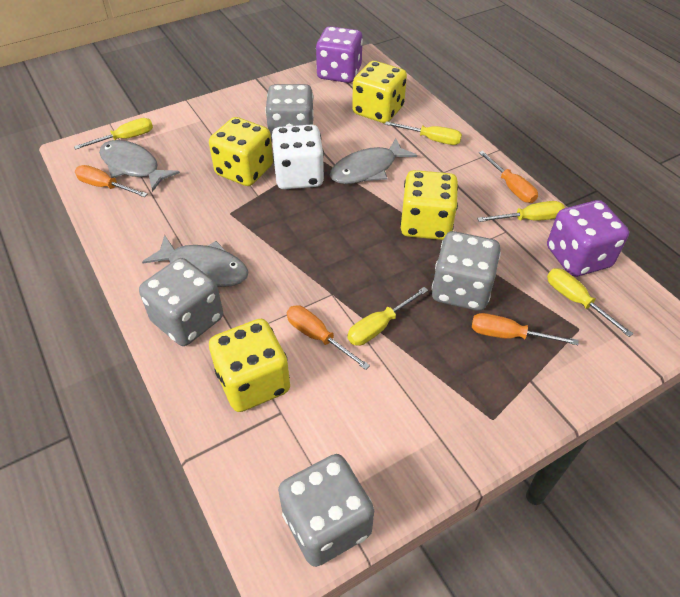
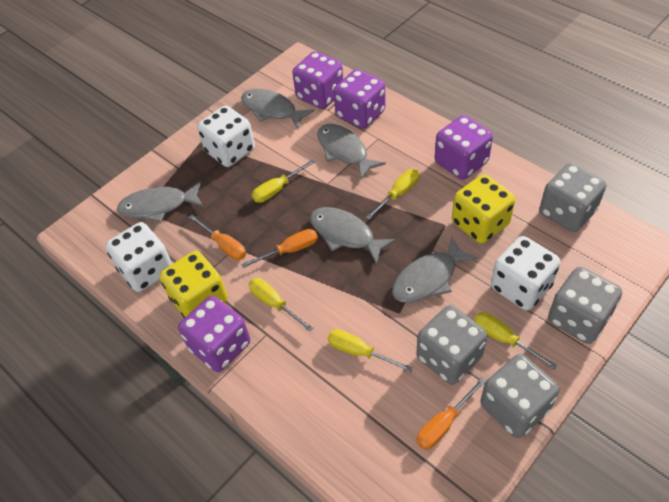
grey fish: [99,140,180,192] [142,235,249,287] [330,138,417,184] = 3 -> [117,182,204,222] [241,89,314,129] [310,207,396,265] [317,124,386,179] [392,237,478,303] = 5
orange screwdriver: [75,165,147,197] [287,305,370,370] [472,313,578,345] [479,151,538,203] = 4 -> [189,215,246,260] [241,229,318,268] [416,378,486,450] = 3
purple dice: [316,26,363,83] [547,200,629,277] = 2 -> [178,296,250,372] [292,51,343,109] [333,69,386,129] [435,115,493,180] = 4
white dice: [272,124,324,189] = 1 -> [105,222,172,292] [197,106,255,167] [491,236,561,311] = 3
yellow dice: [209,117,273,186] [209,319,290,412] [352,61,407,123] [400,170,458,240] = 4 -> [159,251,228,318] [452,174,515,244] = 2

